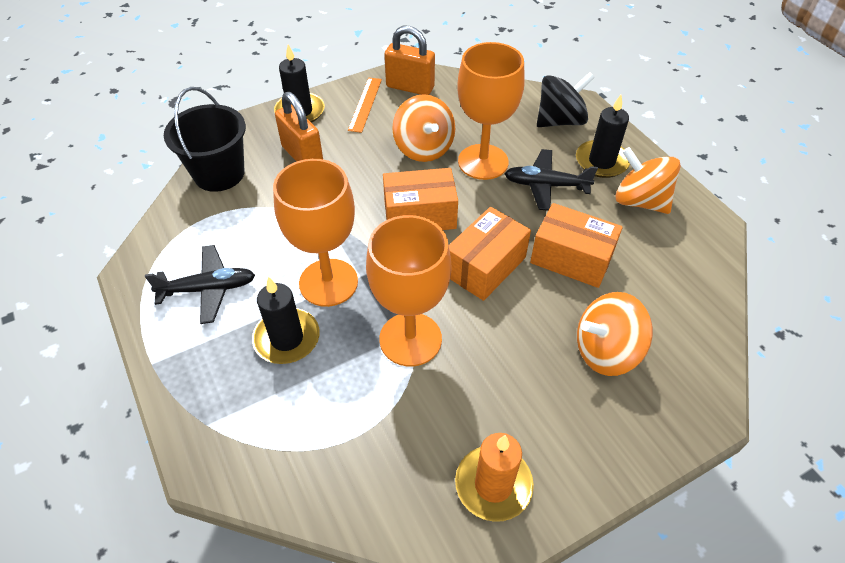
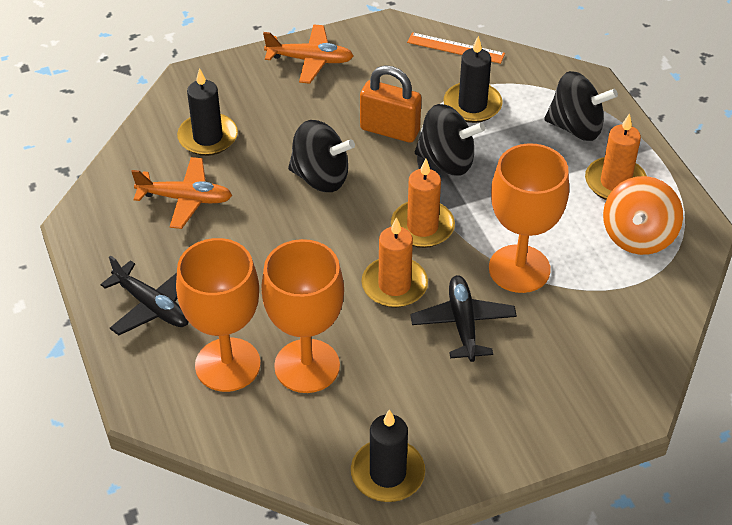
black bucket: [164,87,246,192] = 1 -> none = 0
black spinning top: [537,72,595,127] = 1 -> [288,120,355,192] [415,104,485,176] [544,71,618,141] = 3
orange box: [383,168,458,230] [449,207,531,301] [530,203,623,288] = 3 -> none = 0
orange candle: [455,433,534,522] = 1 -> [362,217,428,308] [391,159,455,248] [585,113,647,200] = 3
orange padlock: [275,92,323,162] [384,26,435,95] = 2 -> [360,65,421,143] = 1
orange plane: none = 0 -> [131,157,232,229] [263,24,354,84] = 2
orange spinning top: [392,94,455,162] [577,292,653,376] [616,147,681,214] = 3 -> [603,176,683,255] = 1

